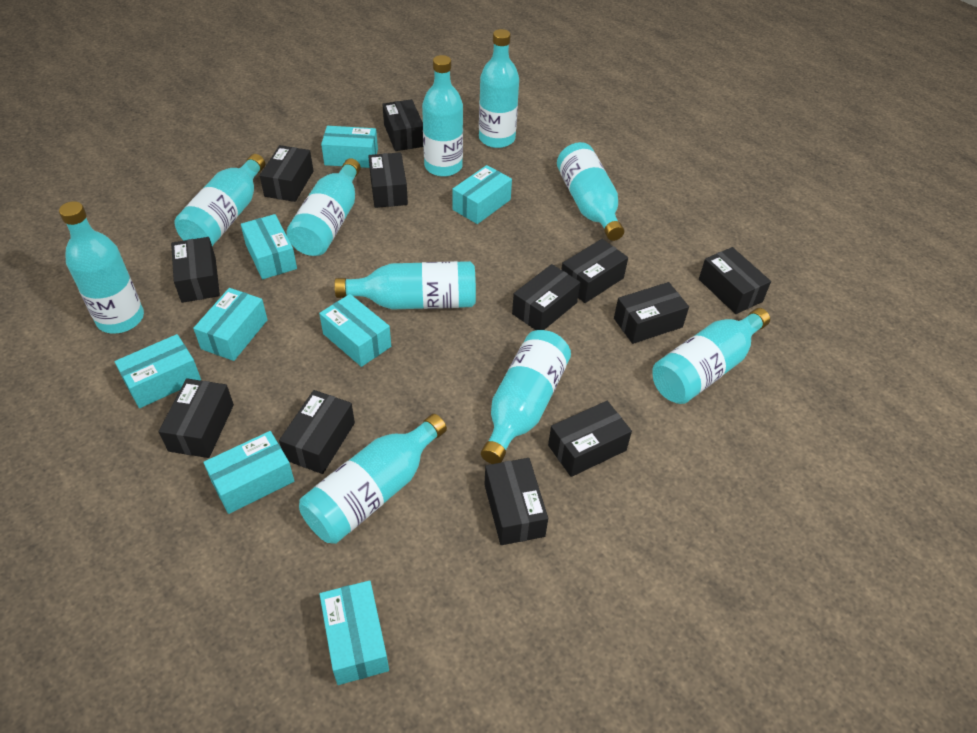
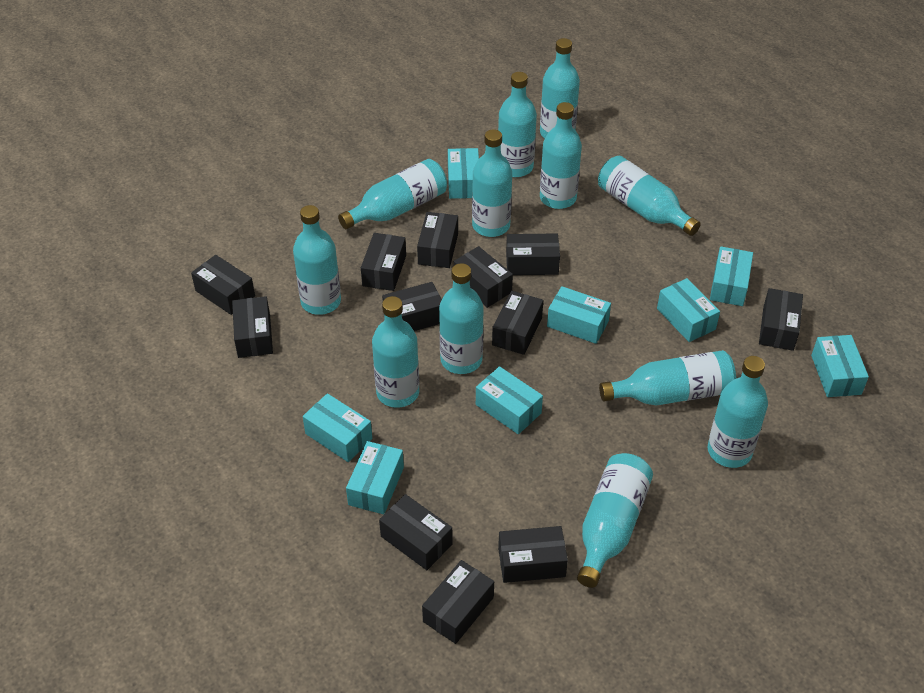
turquoise bottle: [59,201,144,334] [174,154,265,246] [287,158,361,256] [299,414,447,544] [334,261,476,310] [422,55,463,177] [479,29,519,148] [481,330,571,464] [557,142,624,241] [652,308,770,404] = 10 -> [293,205,341,315] [338,159,447,229] [372,296,419,408] [439,263,484,374] [472,129,512,237] [498,72,537,177] [540,38,580,138] [540,102,582,209] [577,453,653,588] [598,156,701,236] [599,350,736,405] [708,356,768,468] = 12

